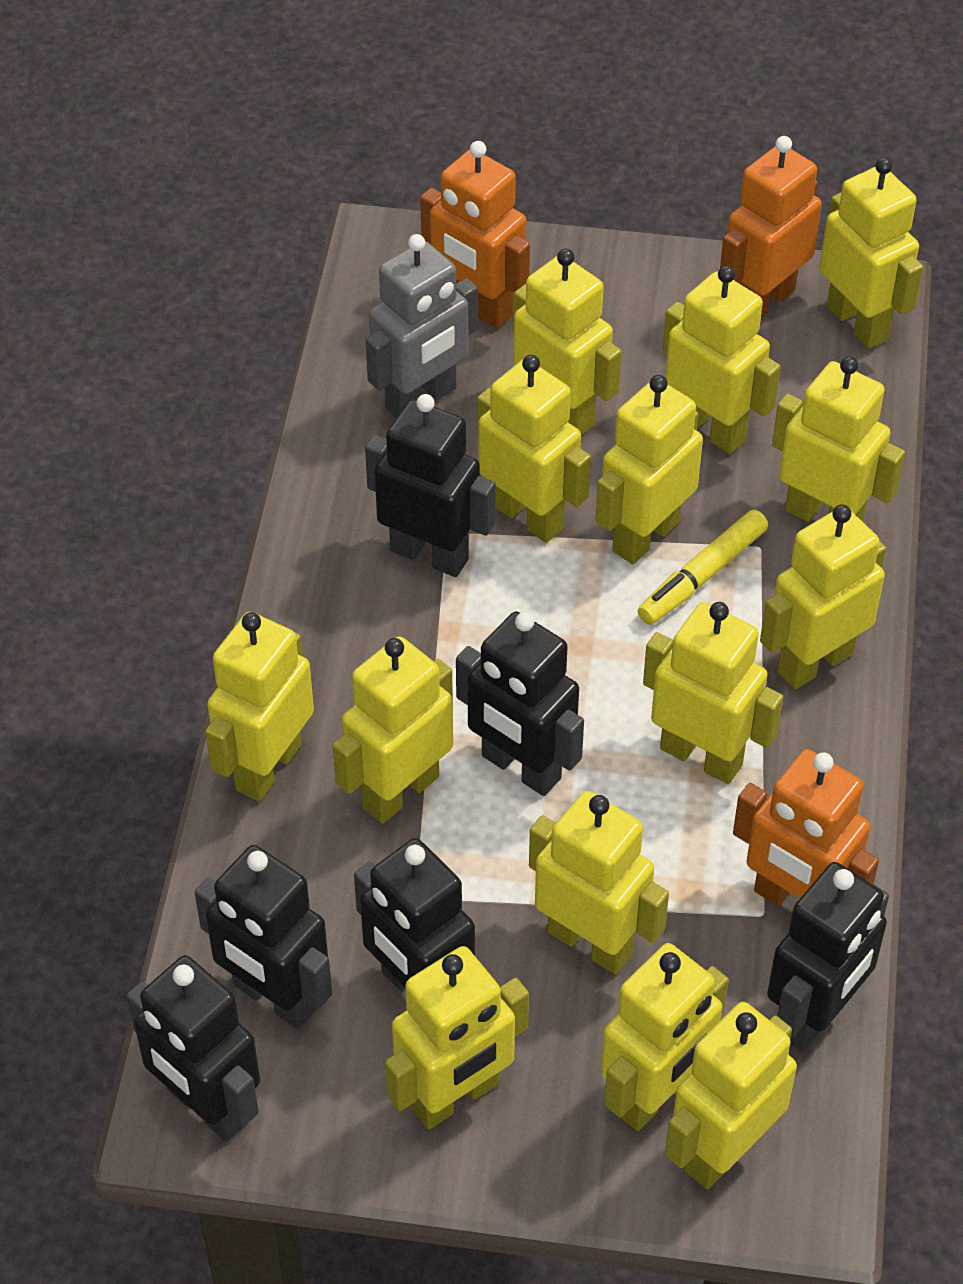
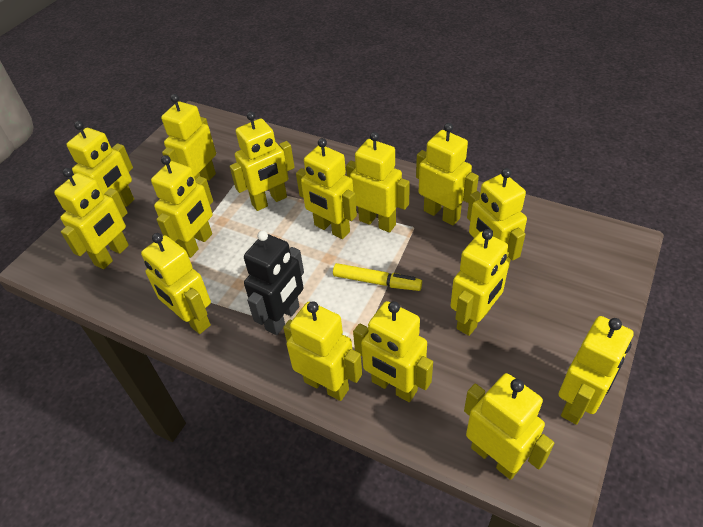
black robot: [126,955,260,1142] [194,845,332,1029] [354,838,475,991] [365,394,496,577] [456,612,584,796] [767,862,889,1051] = 6 -> [244,230,304,335] = 1
grey robot: [366,234,478,418] = 1 -> none = 0
orange robot: [420,141,530,329] [720,136,822,318] [733,749,879,906] = 3 -> none = 0
yellow robot: [205,612,314,801] [332,636,453,824] [385,946,529,1129] [477,355,591,543] [513,249,621,435] [529,791,669,974] [596,375,703,564] [601,943,729,1131] [643,602,783,784] [663,266,781,454] [665,1002,797,1189] [760,504,886,689] [772,356,905,522] [819,157,923,348] = 14 -> [54,168,129,269] [66,121,134,207] [141,233,211,334] [151,155,213,258] [161,94,216,181] [230,112,295,211] [283,301,362,401] [296,138,357,239] [346,132,410,233] [353,301,433,402] [416,123,479,225] [450,229,509,336] [464,373,554,480] [467,168,527,269] [559,316,634,425] = 15

